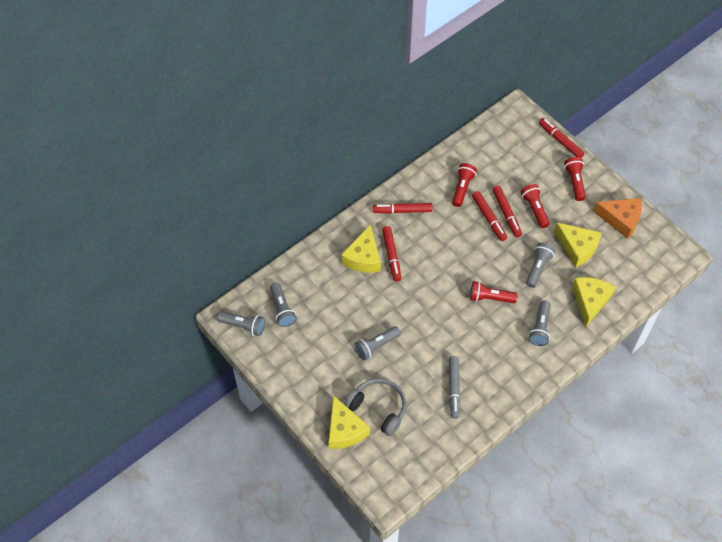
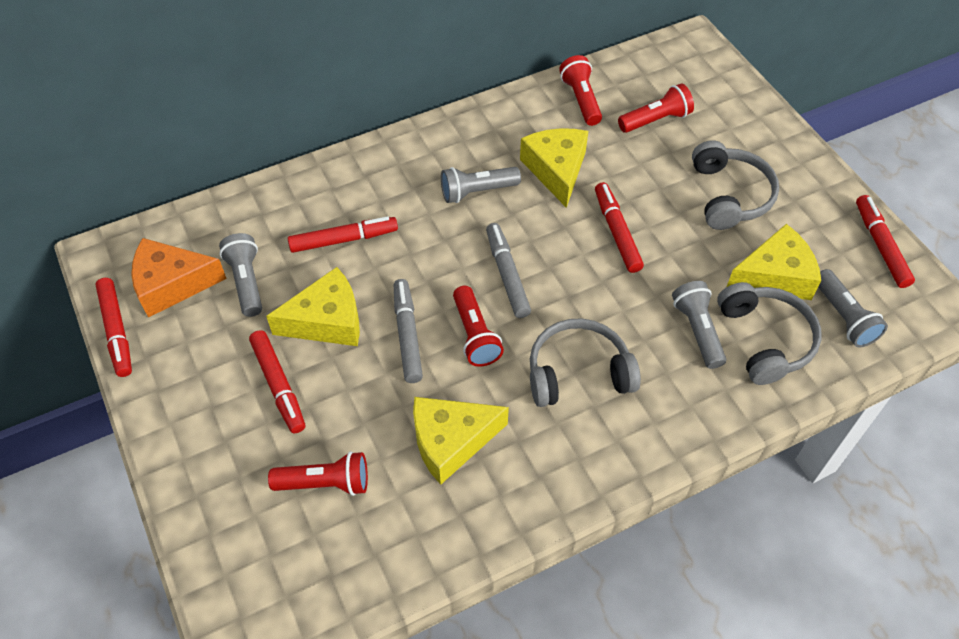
grey flashlight: [217,311,265,336] [270,282,297,327] [354,326,401,360] [526,243,556,288] [529,300,551,346] = 5 -> [219,233,262,317] [441,167,521,203] [672,281,726,369] [818,269,888,348] = 4
grey headphones: [344,378,406,436] = 1 -> [530,318,641,407] [692,140,779,230] [717,282,822,385] = 3
grey marker: [449,356,460,419] = 1 -> [394,279,423,383] [486,223,531,318] = 2

